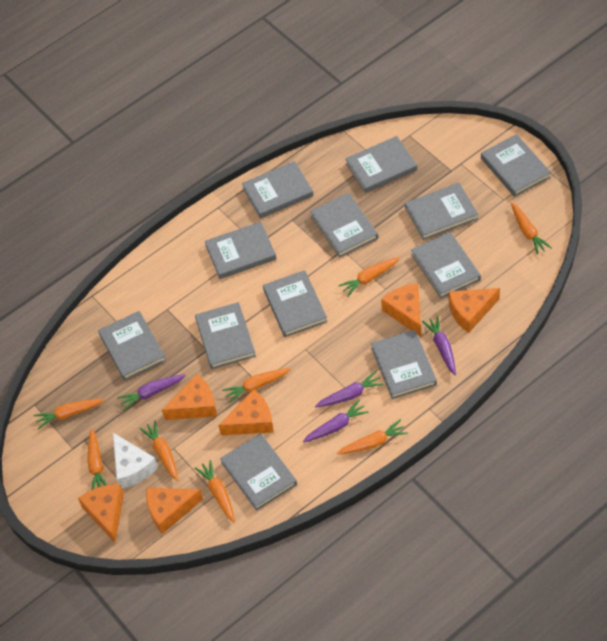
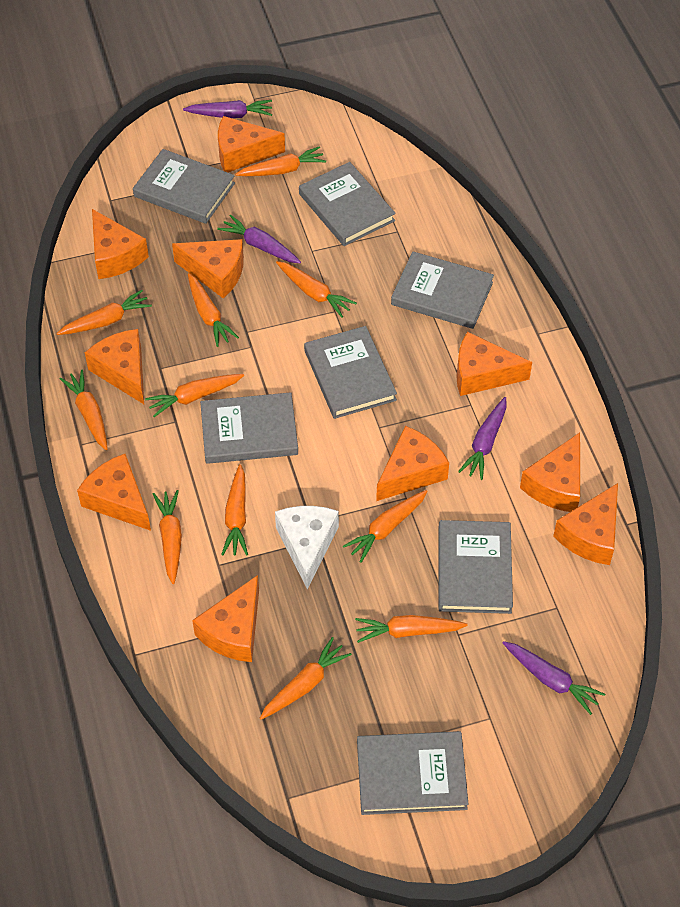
grey book: [98,311,166,381] [195,302,256,369] [205,222,277,279] [220,433,297,511] [242,161,314,219] [263,270,327,337] [310,193,378,258] [345,136,417,193] [371,330,437,399] [405,183,478,240] [411,232,481,298] [481,134,551,197] = 12 -> [133,149,235,224] [200,392,298,464] [299,162,396,246] [304,326,397,419] [357,731,468,815] [391,251,494,329] [438,520,513,614] = 7
orange carrot: [34,399,104,429] [87,429,107,490] [140,420,178,481] [195,460,235,523] [222,368,291,403] [337,419,408,455] [338,257,400,297] [511,202,552,255] = 8 -> [56,290,152,335] [60,370,108,450] [145,374,244,417] [153,490,182,584] [188,273,239,347] [221,464,248,556] [235,146,326,176] [260,637,352,720] [276,261,357,318] [343,490,428,563] [355,615,468,643] = 11
orange cheese: [78,484,124,543] [146,488,203,534] [162,374,217,420] [218,390,274,436] [381,283,421,337] [449,288,500,333] = 6 -> [77,454,151,531] [85,329,144,404] [92,209,149,279] [172,239,244,298] [192,575,259,662] [218,116,285,172] [376,426,449,501] [456,332,532,396] [520,433,580,512] [553,483,618,565] = 10

